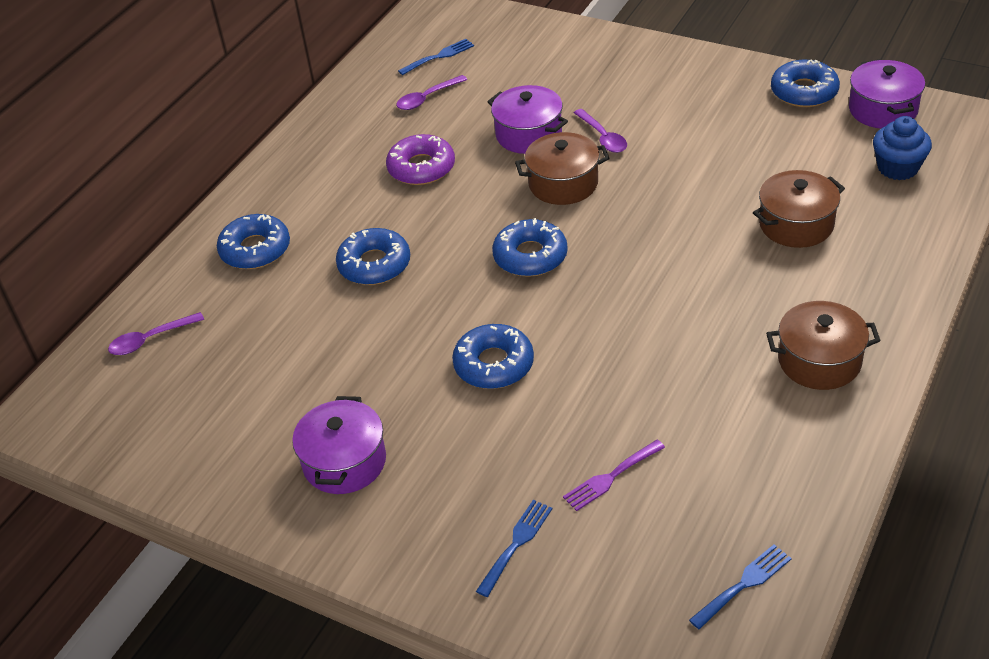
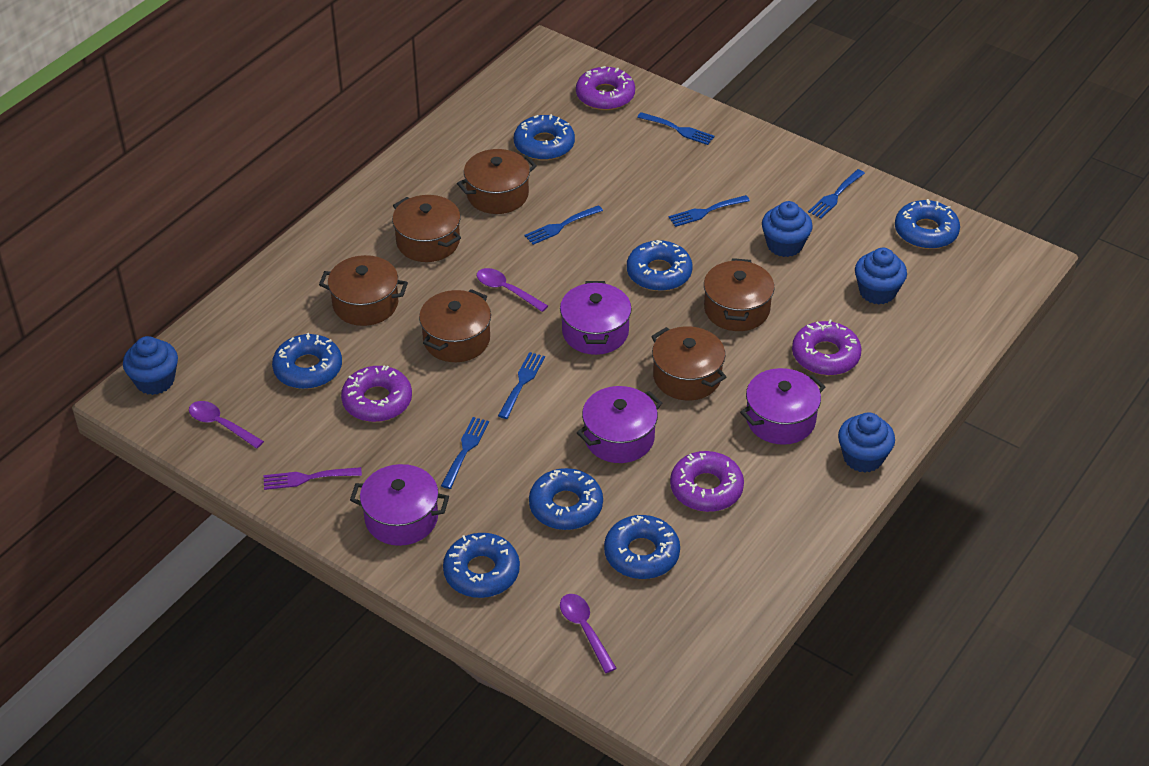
blue cupcake: [873,116,932,180] = 1 -> [123,336,178,395] [762,201,813,257] [838,412,895,473] [855,248,907,304] = 4
blue donut: [217,214,290,269] [336,228,410,285] [452,324,534,389] [492,218,568,277] [771,59,840,107] = 5 -> [272,333,342,389] [443,533,520,598] [514,114,575,160] [529,468,603,530] [604,515,680,579] [627,240,692,291] [895,199,960,249] = 7
blue fork: [398,39,474,75] [476,500,552,597] [689,544,792,630] = 3 -> [441,417,489,489] [498,352,545,419] [525,205,603,245] [637,112,715,145] [669,195,750,227] [808,169,865,219] = 6
brown pot: [515,132,610,205] [753,170,845,248] [766,301,881,390] = 3 -> [319,255,408,326] [392,195,461,262] [419,289,491,362] [457,149,537,214] [651,326,726,400] [704,258,775,331] = 6
purple donut: [386,134,455,185] = 1 -> [341,366,412,422] [576,66,635,110] [670,451,744,512] [792,320,862,376] = 4
purple pot: [292,396,386,494] [487,85,568,154] [849,59,925,129] = 3 -> [350,464,449,546] [560,281,632,355] [577,386,662,463] [740,368,825,445] = 4

